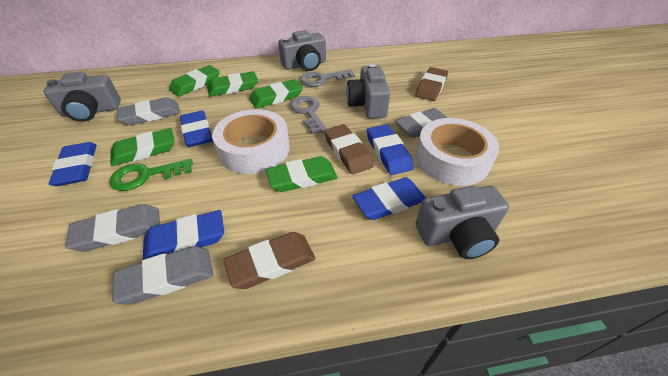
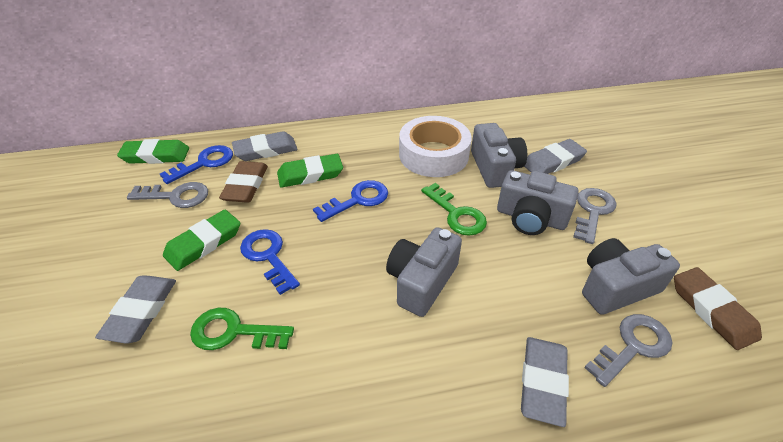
blue eraser: [48,142,97,186] [143,210,224,260] [180,111,213,147] [353,177,426,220] [367,124,414,175] = 5 -> none = 0
blue key: none = 0 -> [160,145,233,184] [240,229,300,295] [313,180,388,222] = 3
brown eraser: [223,232,316,289] [324,124,374,174] [415,67,448,101] = 3 -> [219,161,268,203] [674,267,762,350] = 2
green eraser: [110,128,175,166] [169,65,220,97] [207,71,258,96] [249,79,303,109] [266,156,338,192] = 5 -> [117,139,189,164] [163,210,240,271] [277,154,343,188] = 3
green key: [109,159,193,191] = 1 -> [190,308,294,350] [421,183,487,236] = 2
grey key: [290,96,327,134] [300,69,355,87] = 2 -> [127,182,208,208] [573,188,616,244] [585,314,672,387] = 3
white tape: [212,109,290,174] [416,118,499,186] = 2 -> [399,116,472,177] = 1

